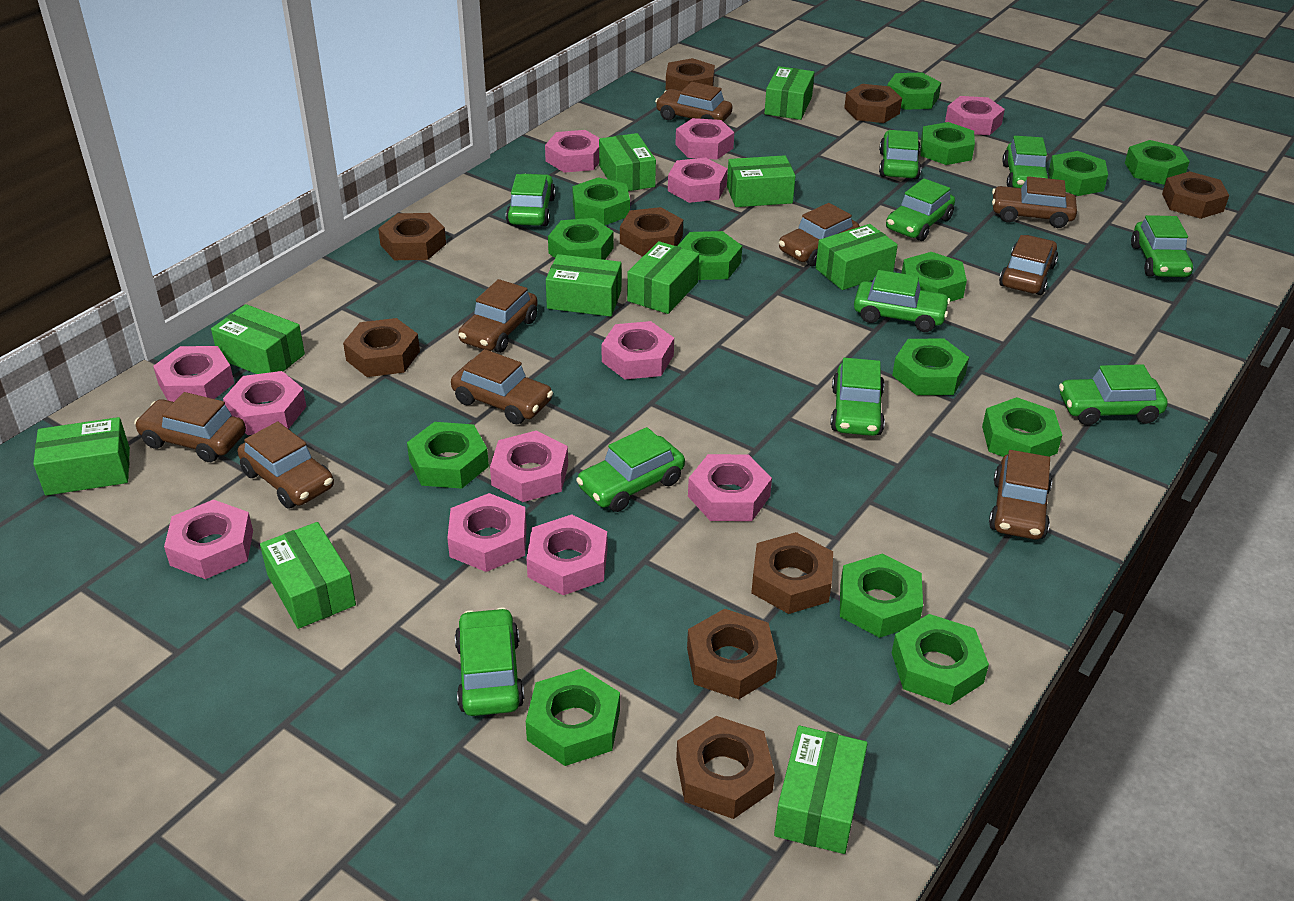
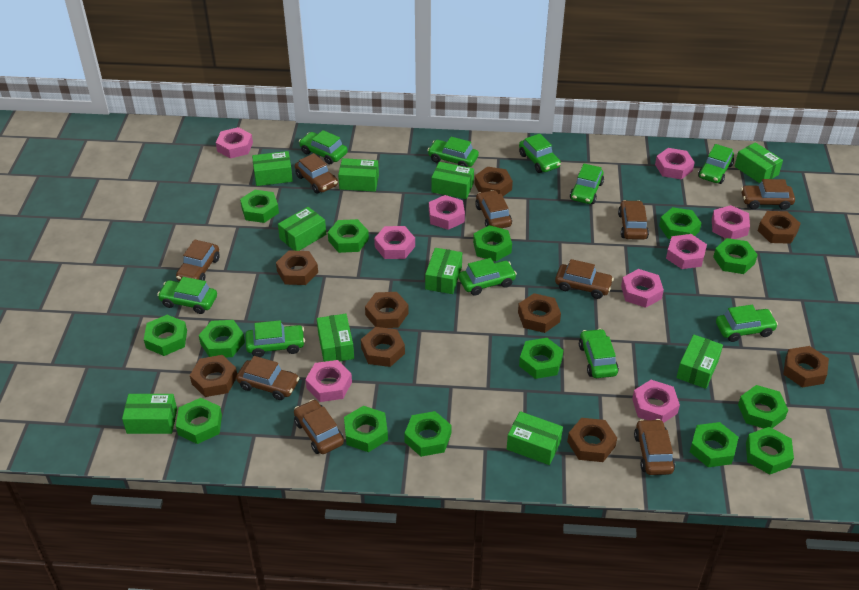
pink nut: [153,346,234,402] [164,500,253,579] [223,371,307,435] [447,493,527,572] [490,430,568,502] [526,514,607,595] [545,130,600,173] [602,321,674,379] [668,158,728,203] [675,118,734,160] [688,454,772,521] [945,96,1005,135] = 12 -> [216,127,253,159] [305,360,352,402] [374,226,415,259] [429,195,465,230] [621,269,664,308] [632,380,680,423] [655,148,695,179] [666,234,707,269] [712,205,750,239] = 9

